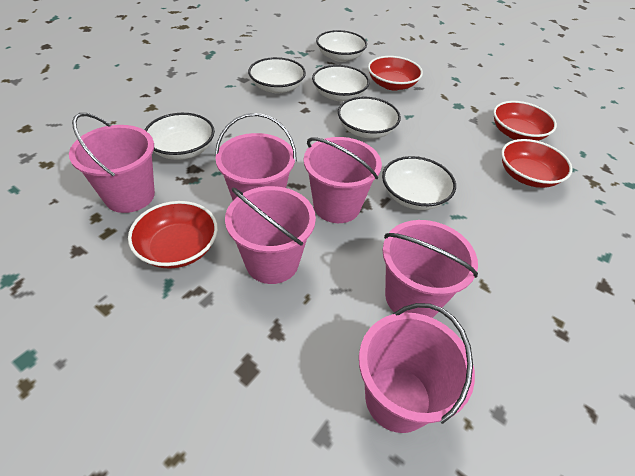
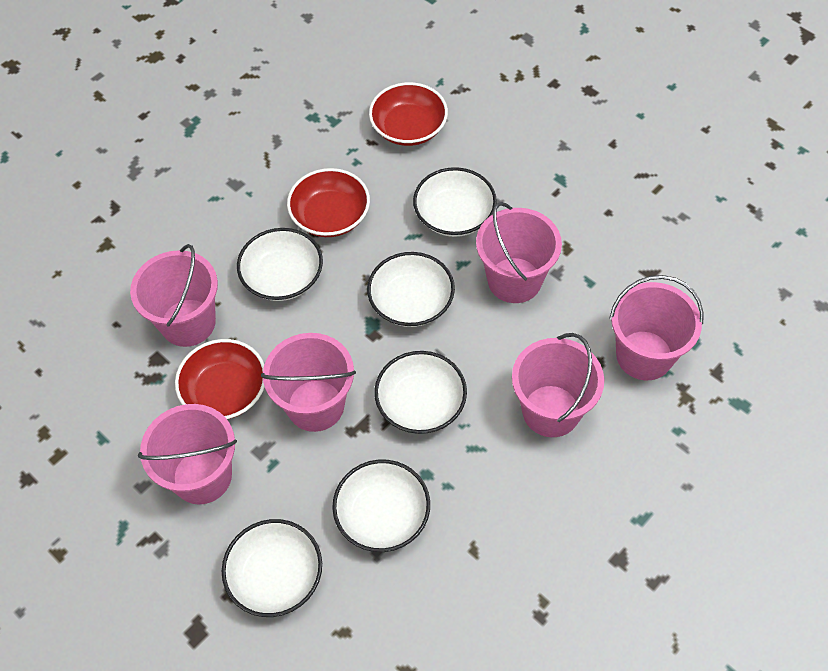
red bowl: [128,201,218,269] [368,56,423,91] [493,101,557,141] [501,139,573,188] = 4 -> [175,339,265,419] [287,168,370,237] [369,82,448,146] = 3

